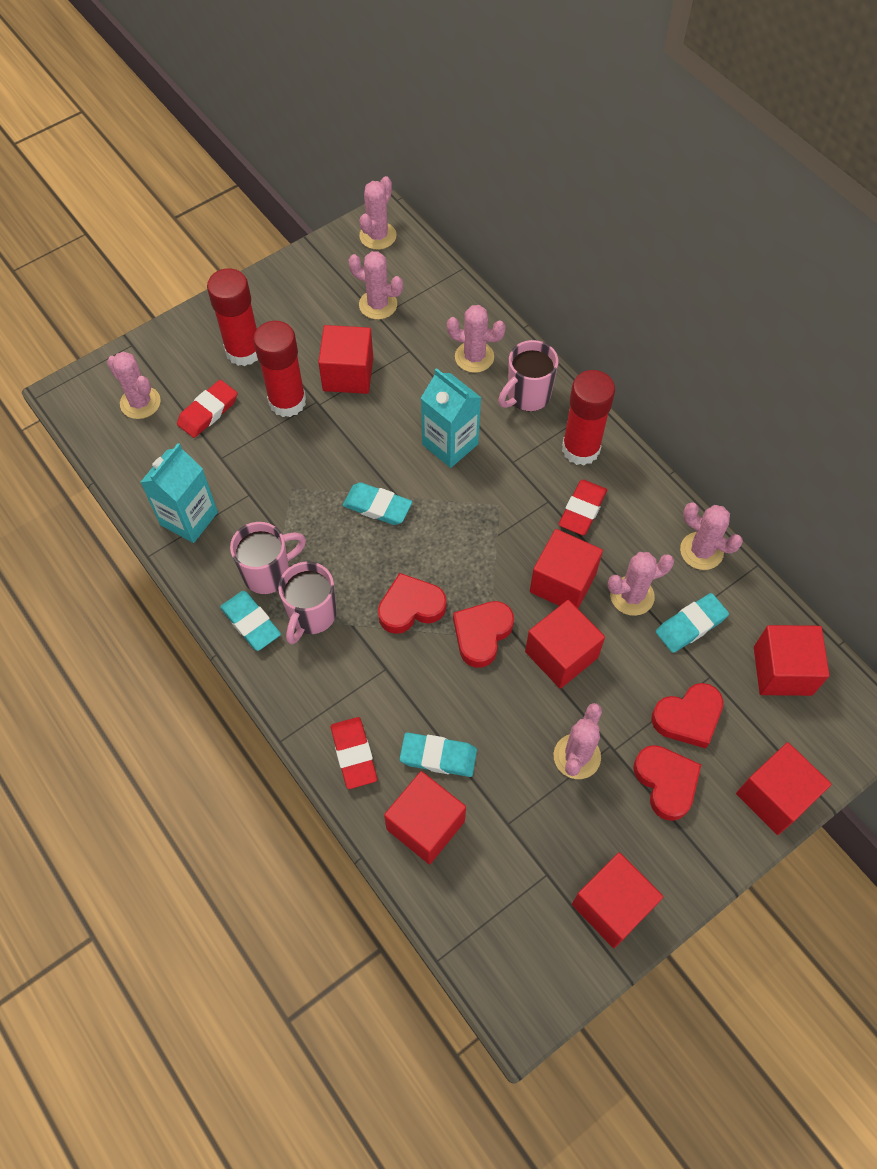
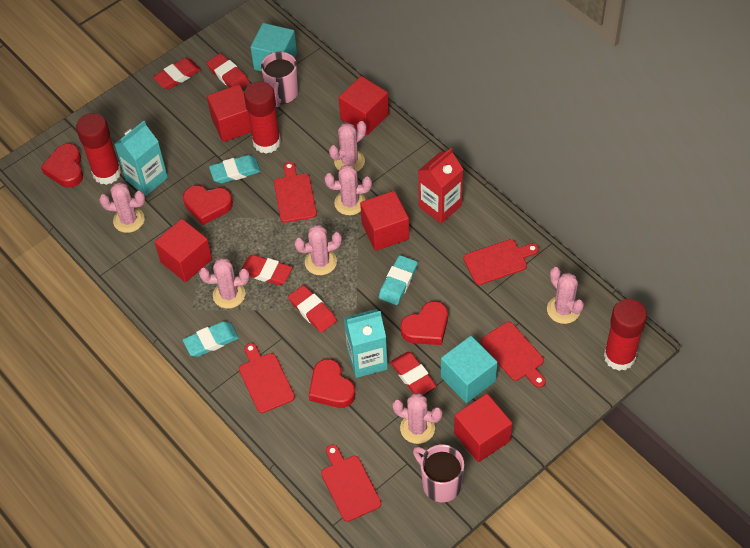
pink mug: [230,522,306,594] [278,562,337,644] [498,340,558,411] = 3 -> [261,52,298,107] [413,444,464,502] = 2
red carton: none = 0 -> [418,148,463,224] = 1
red cube: [318,325,373,394] [384,771,466,864] [525,600,605,689] [530,529,603,609] [572,852,663,948] [736,742,831,835] [754,625,829,696] = 7 -> [155,219,212,282] [207,85,251,142] [339,76,389,136] [360,191,409,251] [454,394,512,462] = 5
red cutting board: none = 0 -> [239,343,295,413] [274,162,317,223] [321,445,381,522] [463,239,539,285] [481,322,546,388] = 5
red eraser: [177,380,237,438] [331,717,377,789] [559,480,607,535] = 3 -> [153,58,201,89] [207,53,250,88] [242,255,293,285] [288,285,337,333] [390,352,437,395] = 5
turquoise cube: none = 0 -> [250,23,297,71] [441,336,498,403] = 2
turquoise eraser: [220,591,281,651] [343,482,412,525] [400,732,477,777] [656,593,729,653] = 4 -> [183,321,239,357] [209,155,261,183] [379,255,418,305] = 3

